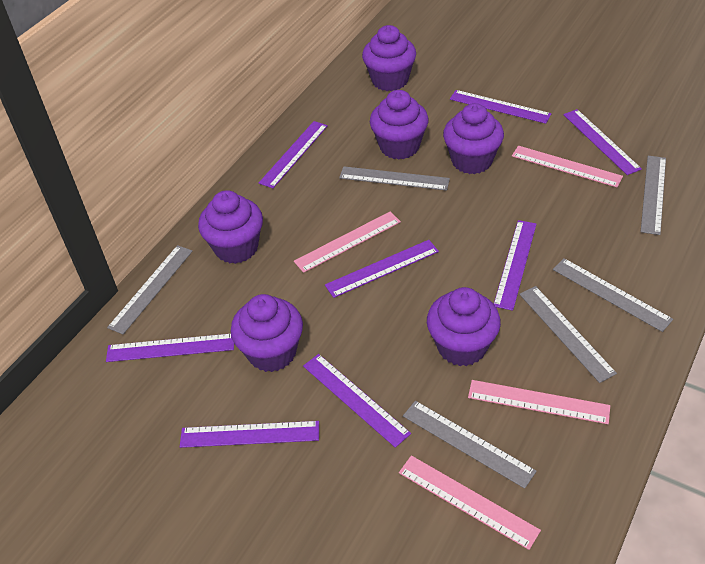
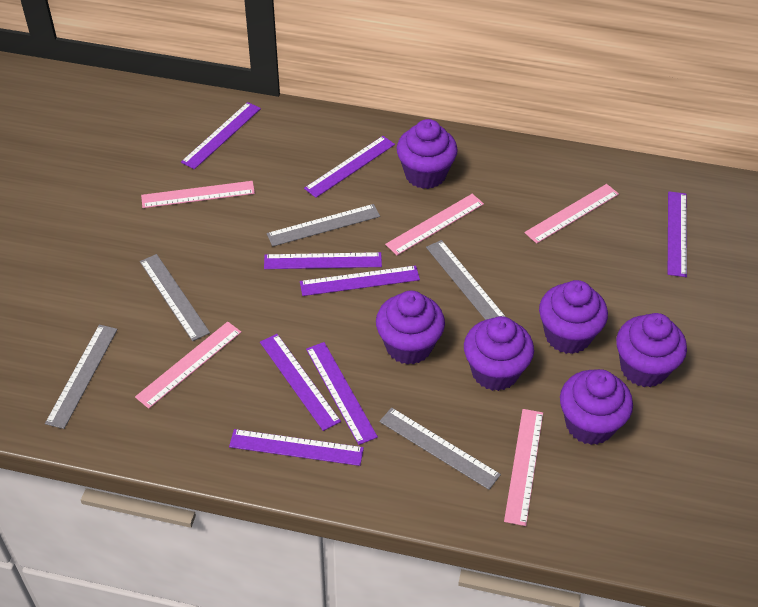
grey ruler: [107,245,193,334] [339,166,450,191] [403,401,537,489] [519,286,617,383] [553,258,673,332] [641,156,666,235] = 6 -> [45,325,118,429] [140,254,210,341] [267,204,380,247] [379,407,501,490] [426,240,506,320] = 5
pink ruler: [294,211,401,273] [399,455,541,550] [468,380,610,424] [512,146,623,187] = 4 -> [135,322,241,409] [141,181,255,208] [385,194,484,255] [504,409,543,526] [524,184,619,244] = 5

